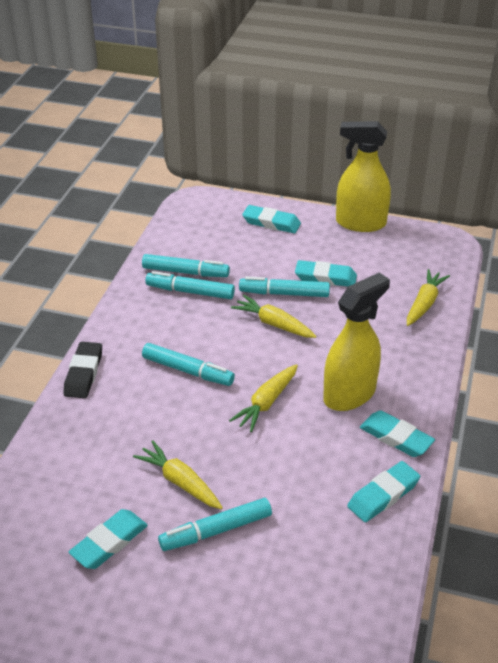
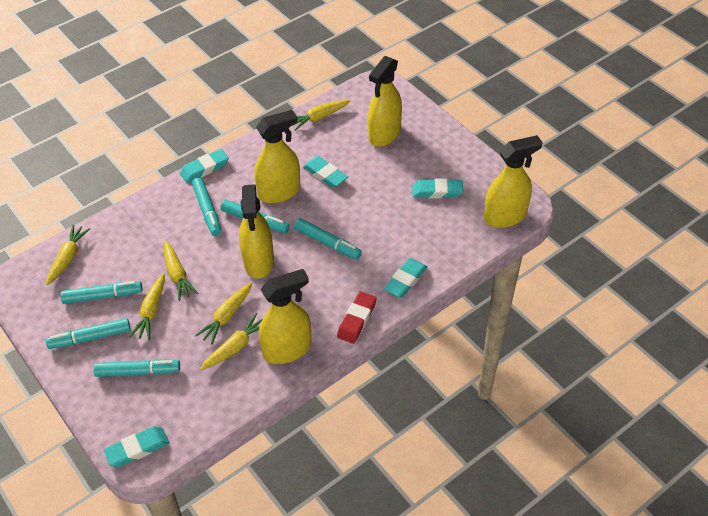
black eraser: [64,342,102,398] = 1 -> none = 0
red eraser: none = 0 -> [337,291,377,344] = 1
turquoise marker: [142,254,230,277] [142,343,235,386] [145,271,235,299] [158,498,272,551] [239,277,330,297] = 5 -> [46,318,131,349] [60,281,142,304] [94,359,180,377] [192,178,222,236] [220,199,290,233] [294,218,362,260] = 6
yellow carrot: [133,440,223,509] [229,364,298,432] [231,295,317,338] [407,269,450,326] = 4 -> [46,224,91,285] [129,273,165,340] [164,240,198,301] [195,283,252,345] [200,313,262,370] [293,100,350,131] = 6
yellow spray bottle: [323,273,390,411] [336,121,391,232] = 2 -> [239,184,274,279] [255,110,300,203] [259,269,311,364] [368,56,402,147] [484,135,543,228] = 5

